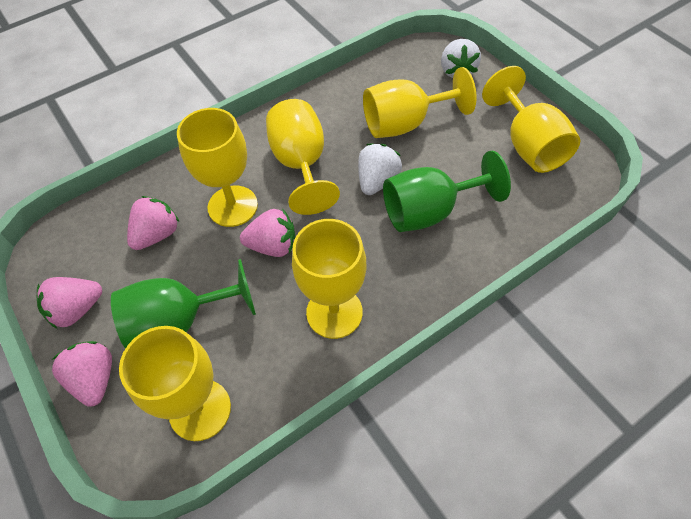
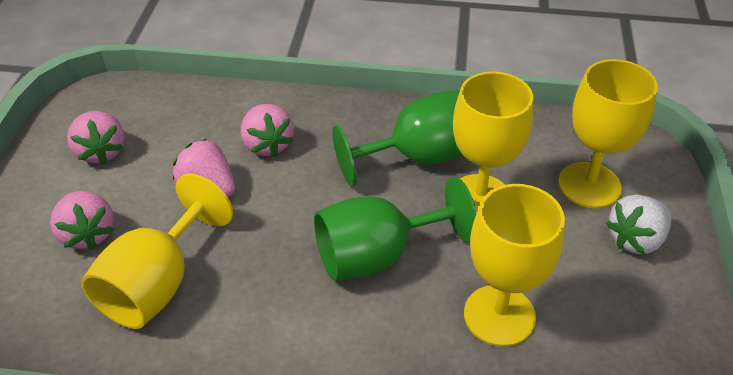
white strawberry: [358,144,402,195] [441,39,481,78] = 2 -> [606,195,671,254] = 1
yellow goblet: [119,326,231,441] [177,108,258,227] [266,99,340,215] [292,219,366,339] [363,67,476,138] [482,66,580,173] = 6 -> [81,173,233,329] [453,71,533,212] [464,184,565,347] [558,59,658,208] = 4

